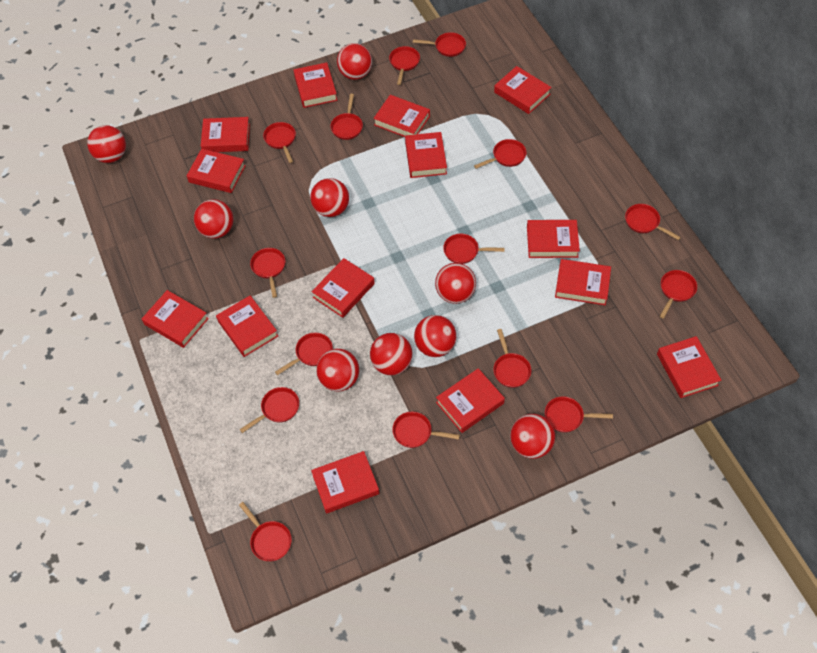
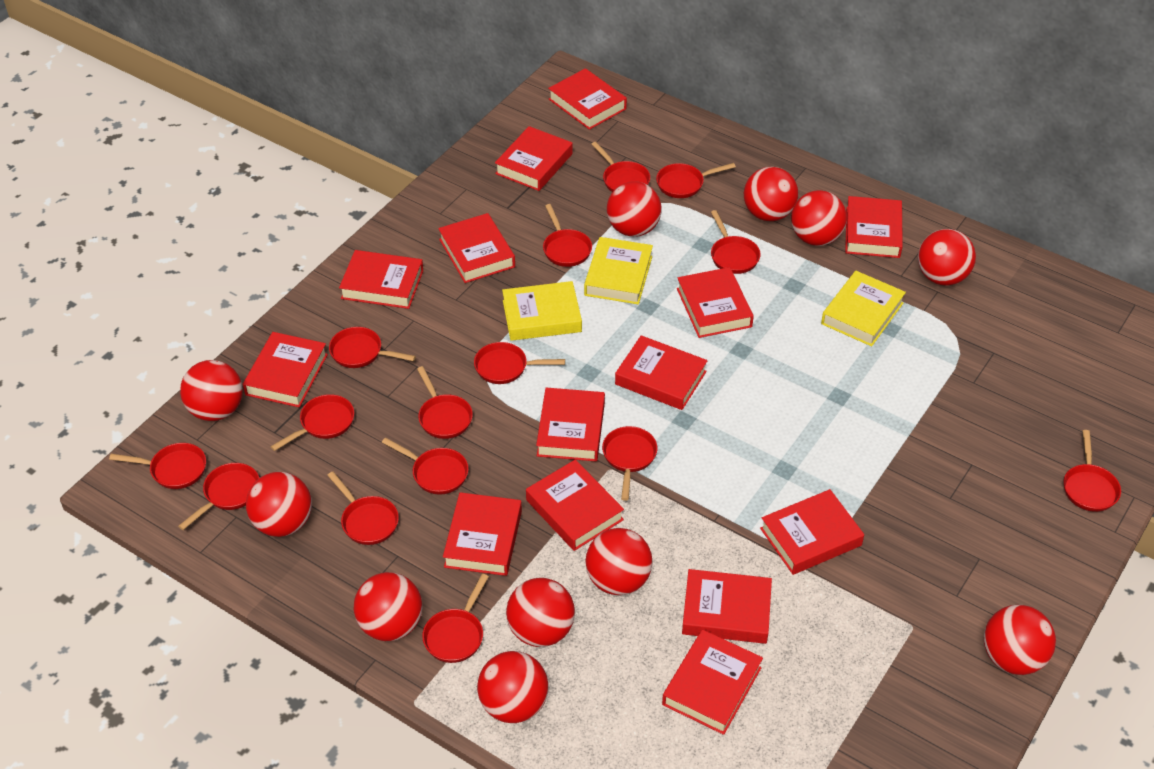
red ball: [87,125,126,163] [194,199,234,239] [310,178,349,217] [316,349,359,391] [337,43,372,80] [370,333,413,375] [414,315,456,357] [435,263,476,304] [510,414,555,459] = 9 -> [180,360,243,421] [246,472,312,537] [354,572,422,641] [477,651,549,723] [506,578,575,647] [585,528,653,595] [607,182,662,237] [744,167,798,221] [791,190,847,246] [918,229,976,285] [984,605,1056,675] = 11
yellow book: none = 0 -> [502,281,582,341] [584,237,653,304] [821,271,906,346] = 3

